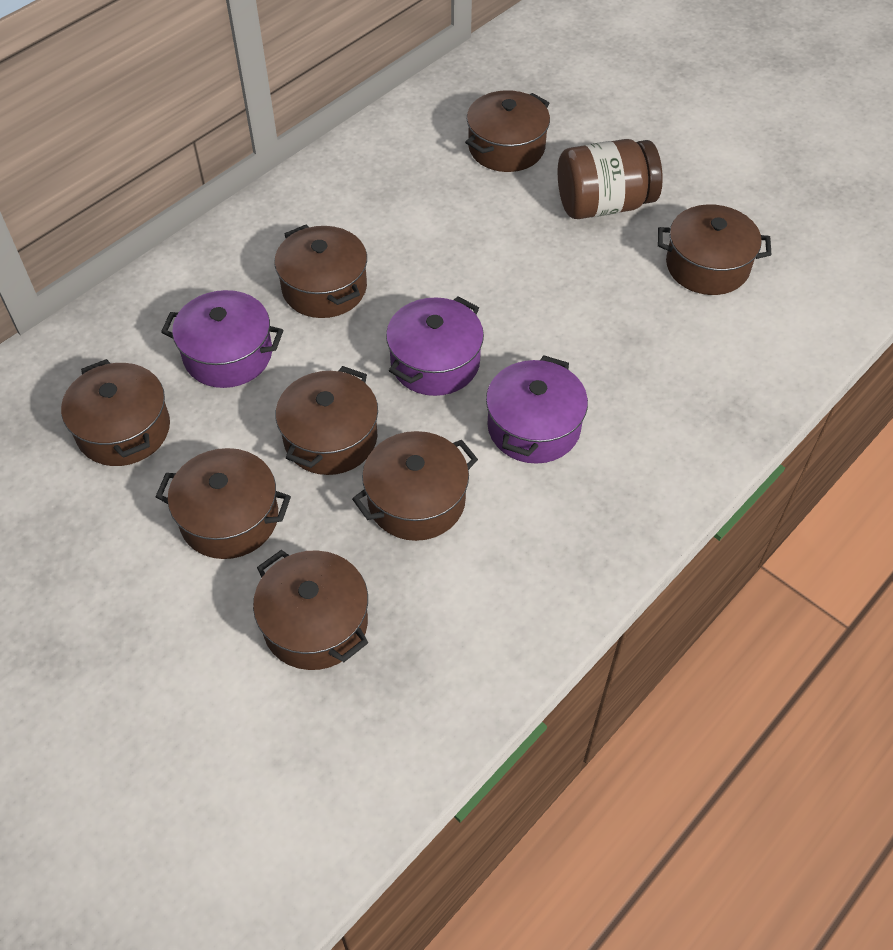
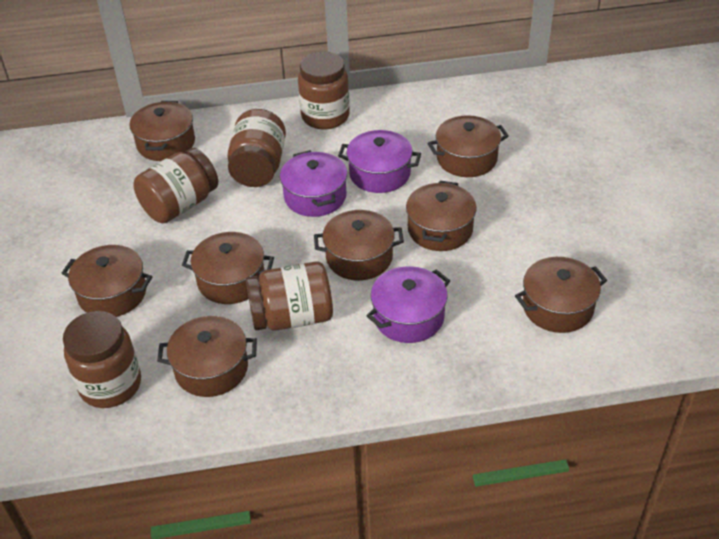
brown jar: [558,139,663,219] = 1 -> [63,311,141,408] [133,148,218,223] [227,109,286,187] [246,261,333,331] [298,52,350,129] = 5

